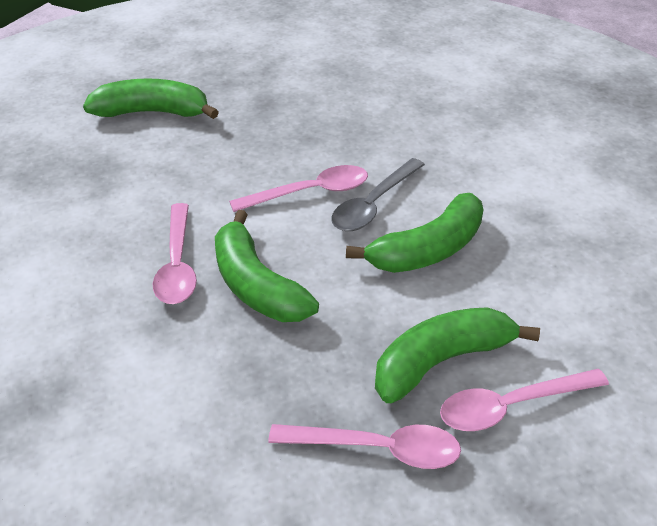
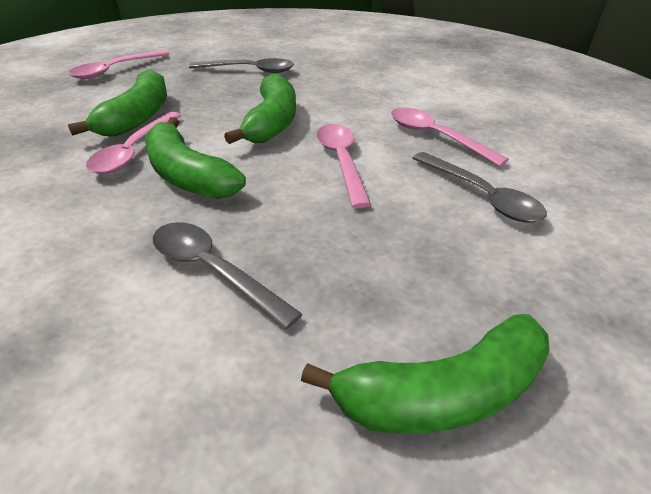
grey spoon: [331,158,425,231] = 1 -> [153,222,303,329] [189,58,294,73] [413,152,547,223] = 3

